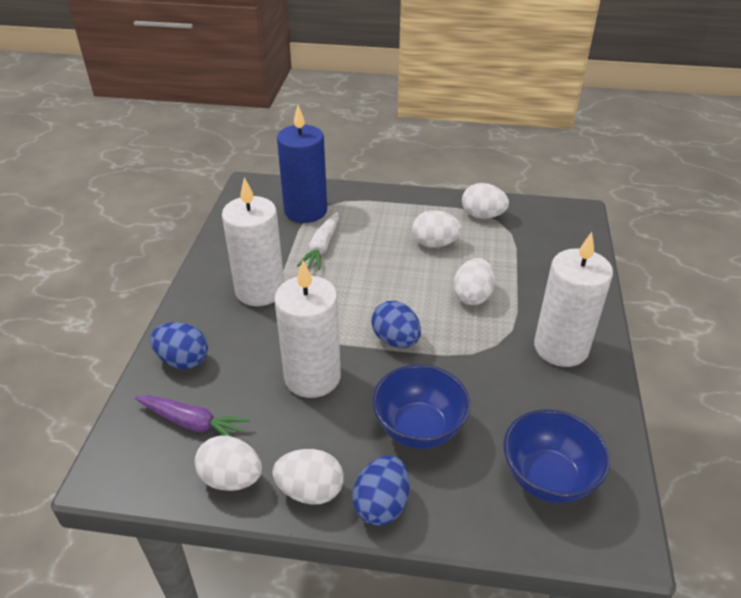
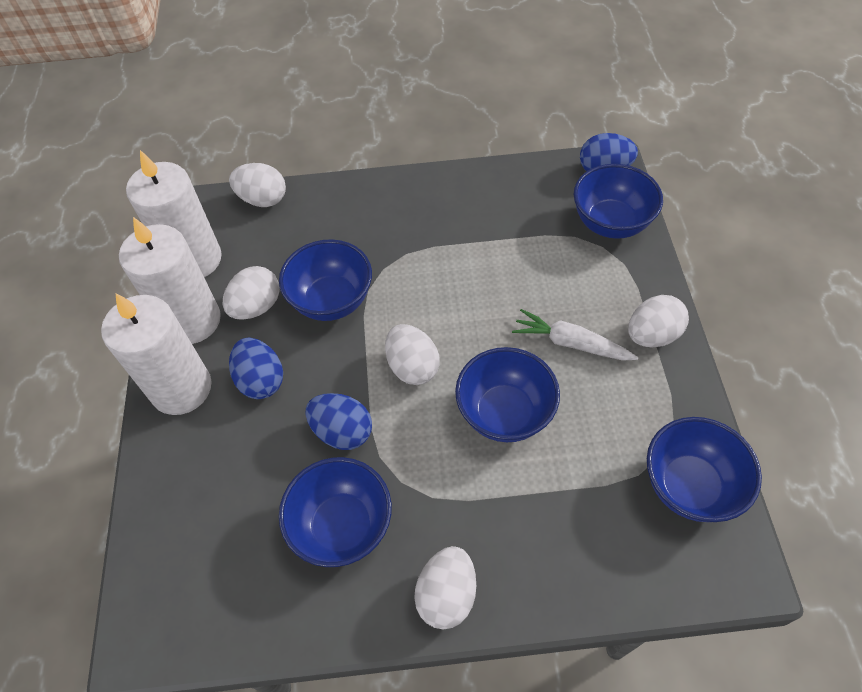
blue bowl: [372,364,470,449] [503,409,610,503] = 2 -> [279,239,372,321] [279,457,392,567] [455,347,560,442] [574,164,663,239] [647,417,762,522] = 5
blue candle: [277,105,327,223] = 1 -> none = 0
purple carrot: [135,395,250,437] = 1 -> none = 0

